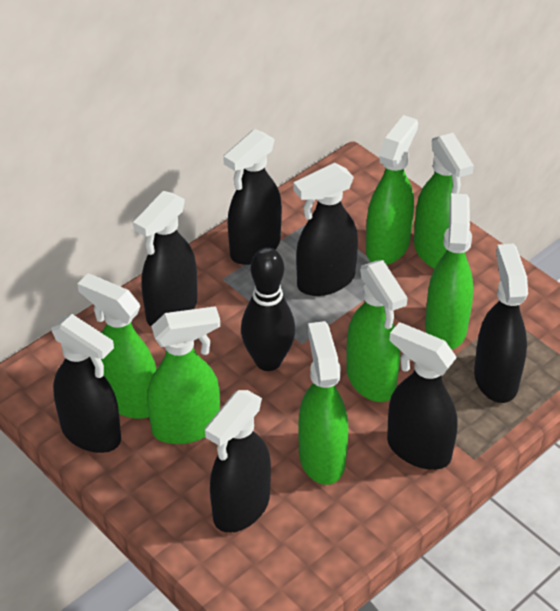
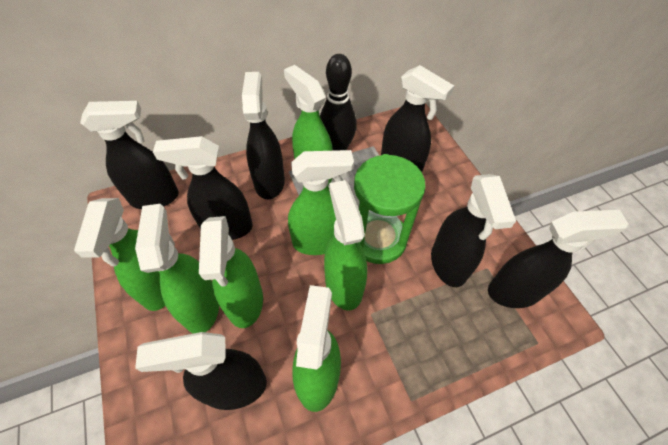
green hourglass: none = 0 -> [354,154,426,264] = 1

